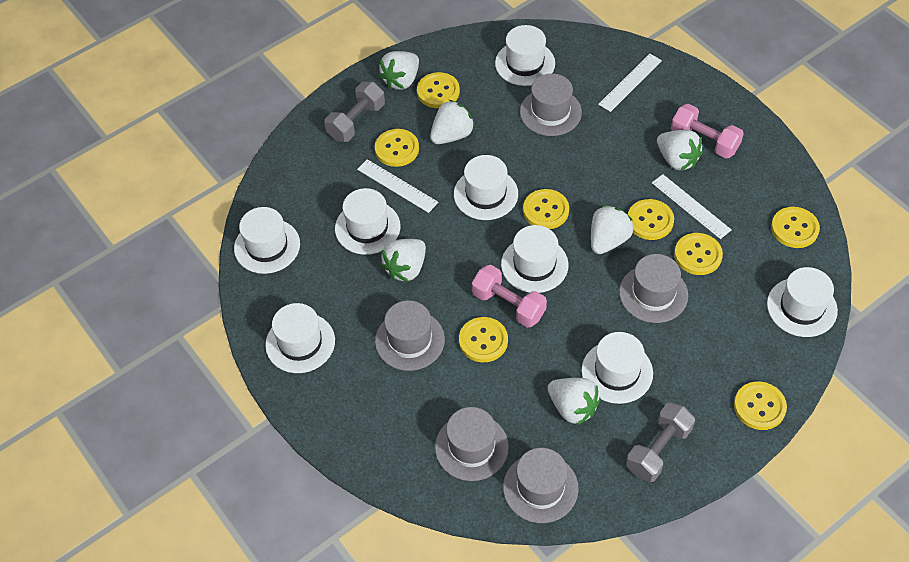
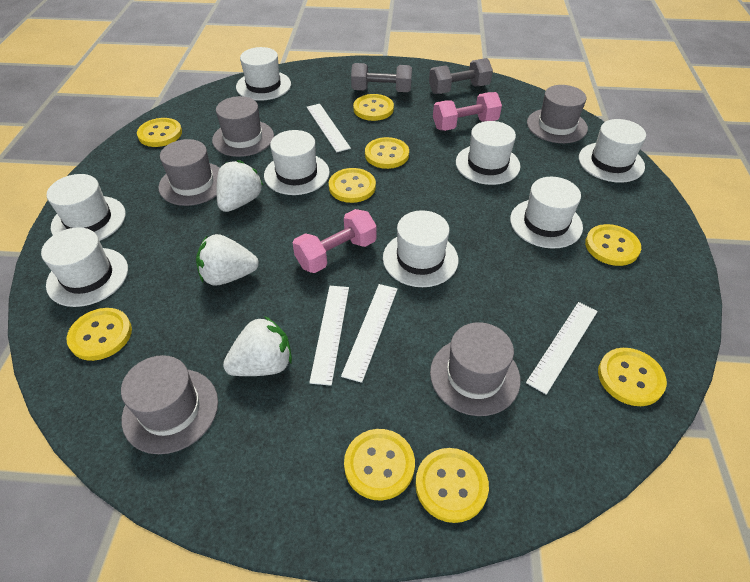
white ruler: [357,159,438,213] [598,54,662,112] [652,174,732,239] = 3 -> [307,104,351,153] [309,286,349,386] [341,284,398,383] [526,302,598,395] = 4
white strawberry: [379,51,419,90] [380,239,426,282] [430,100,475,144] [548,378,601,425] [591,205,634,254] [657,130,703,171] = 6 -> [196,234,259,286] [216,160,263,212] [223,316,292,376] = 3
yellow button: [375,129,419,167] [417,72,460,108] [459,317,508,362] [523,189,569,229] [628,199,674,240] [674,233,723,275] [734,381,787,430] [771,207,820,248] = 8 -> [67,308,132,361] [137,118,182,147] [329,168,376,203] [344,429,415,501] [353,94,394,121] [365,137,409,169] [415,448,489,523] [585,224,641,266] [598,348,667,406] = 9

